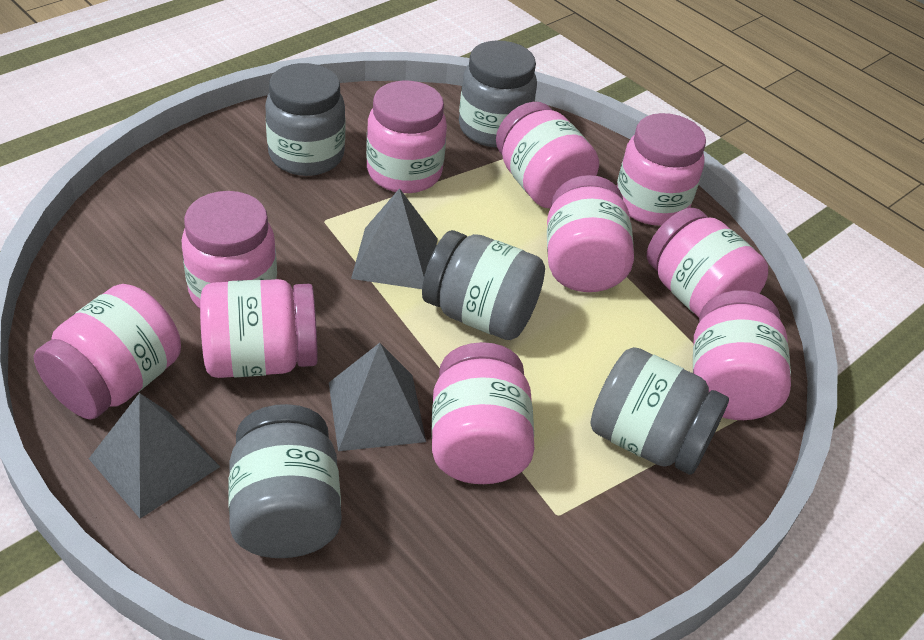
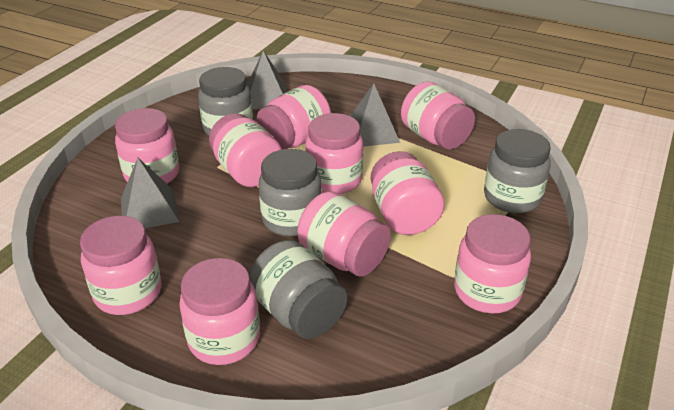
grey jar: [229,404,341,558] [265,63,345,176] [422,230,545,340] [459,40,537,147] [590,347,729,475] = 5 -> [198,67,253,136] [249,240,347,339] [259,149,322,236] [484,129,551,213] = 4

